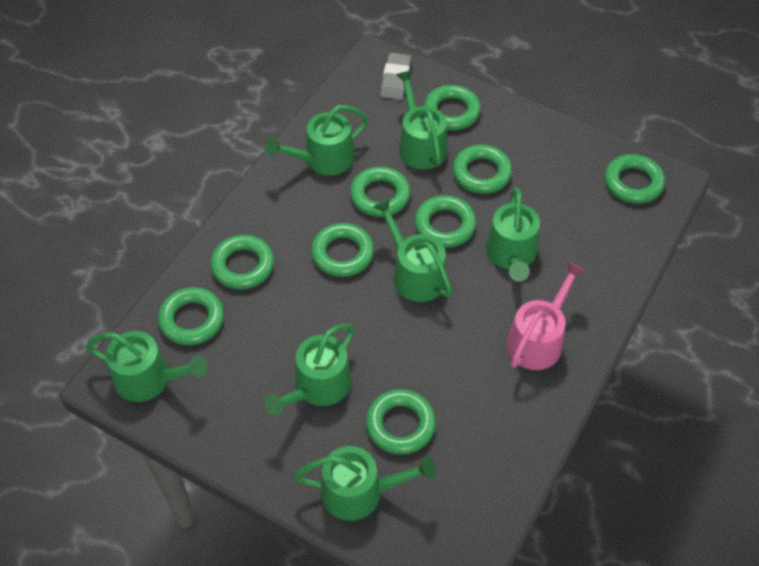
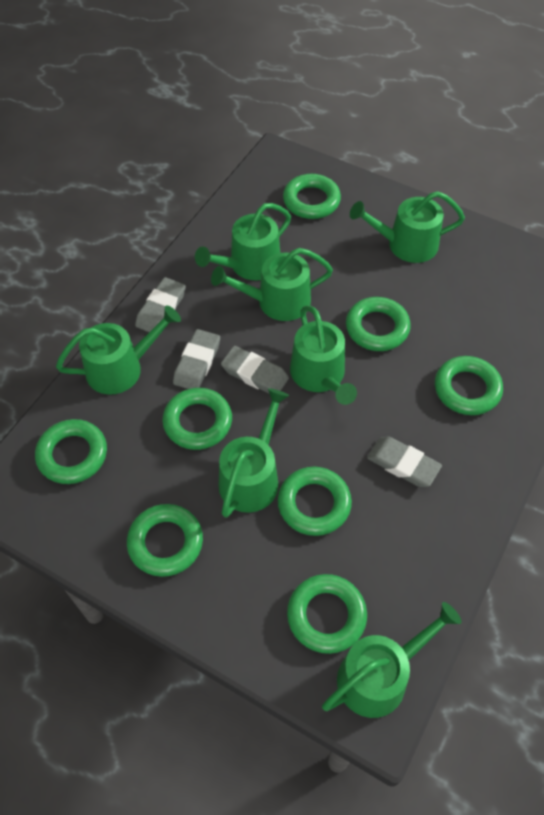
green ring: [158,287,224,345] [211,235,274,289] [311,223,374,277] [350,167,411,217] [366,389,436,454] [415,196,476,247] [424,85,481,130] [453,145,512,194] [605,154,665,204] = 9 -> [35,419,107,484] [127,504,203,577] [162,388,232,450] [278,467,352,536] [283,174,341,219] [287,574,367,654] [346,297,411,351] [435,356,503,415] = 8
grey eraser: [380,53,411,100] = 1 -> [135,277,186,332] [173,329,220,389] [221,346,289,393] [367,436,442,487] = 4
pink watering can: [507,261,586,370] = 1 -> none = 0

